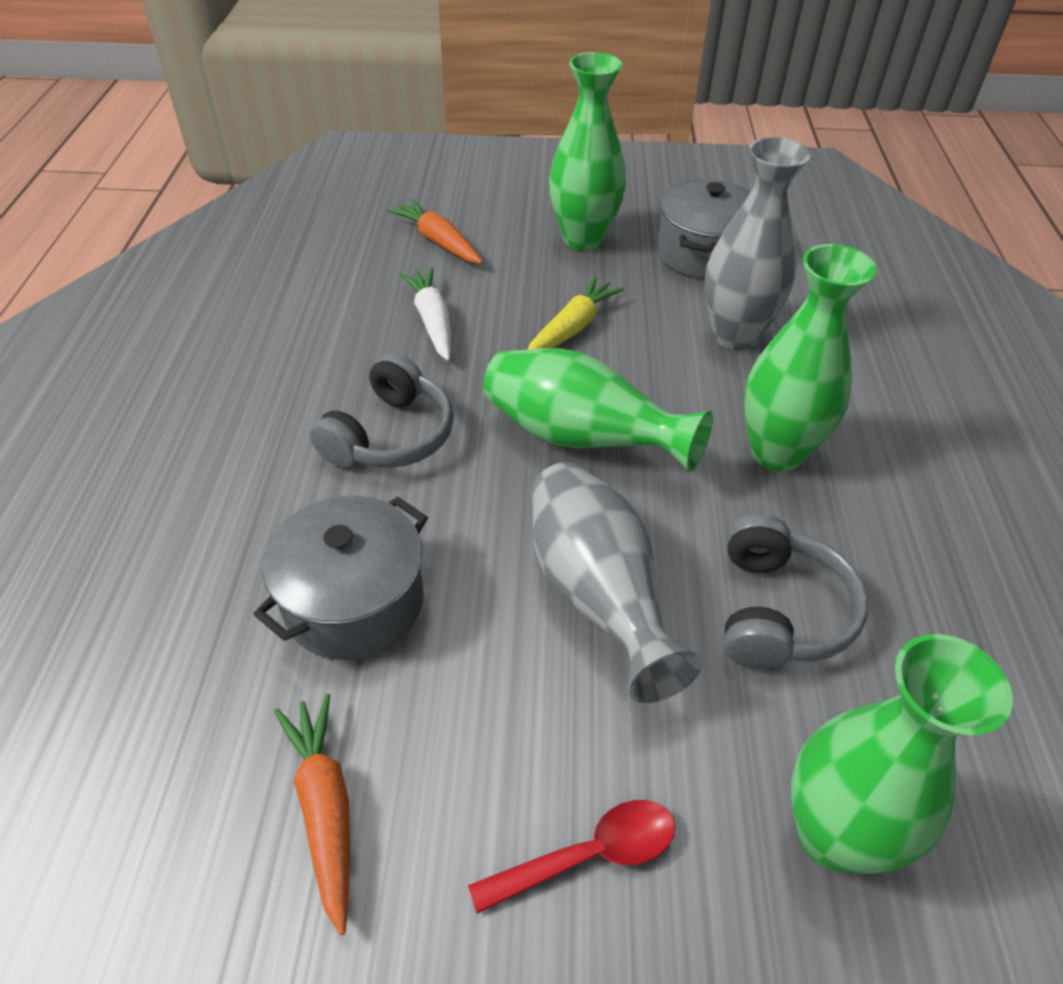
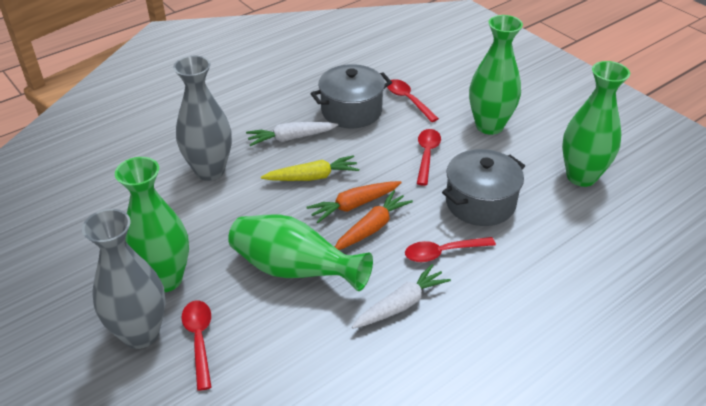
grey headphones: [310,353,454,468] [724,513,869,669] = 2 -> none = 0
red spoon: [468,800,675,914] = 1 -> [181,301,212,391] [387,79,439,122] [405,237,496,262] [417,129,441,186] = 4
white carrot: [399,267,451,361] = 1 -> [246,122,338,146] [352,264,451,329] = 2

